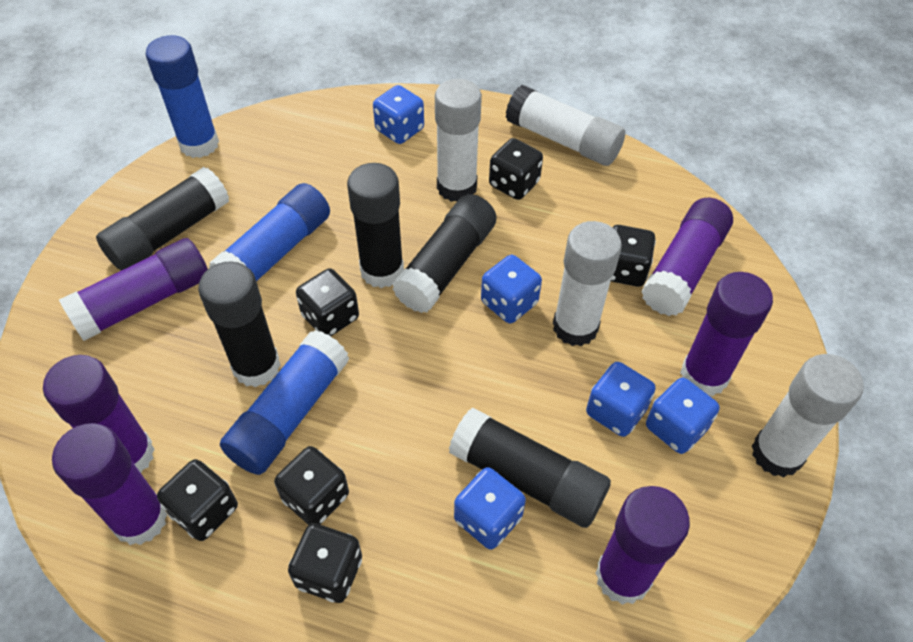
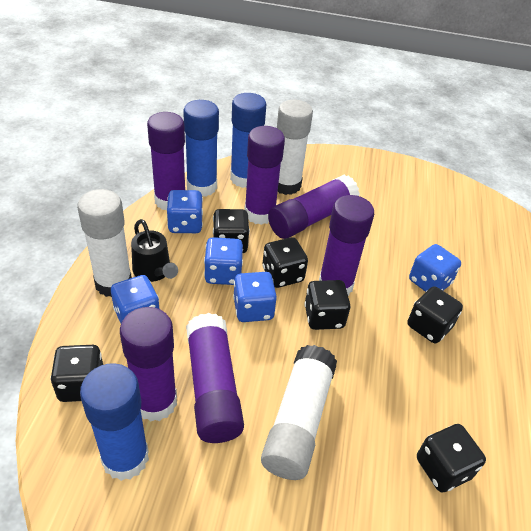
black glue stick: [96,167,229,271] [198,261,281,387] [347,163,404,288] [393,194,497,313] [449,407,611,528] = 5 -> none = 0
black watering can: none = 0 -> [131,219,178,282] = 1
white glue stick: [435,79,482,202] [506,85,625,166] [553,221,622,346] [752,354,864,477] = 4 -> [77,189,132,297] [261,345,337,480] [277,100,313,195] = 3

